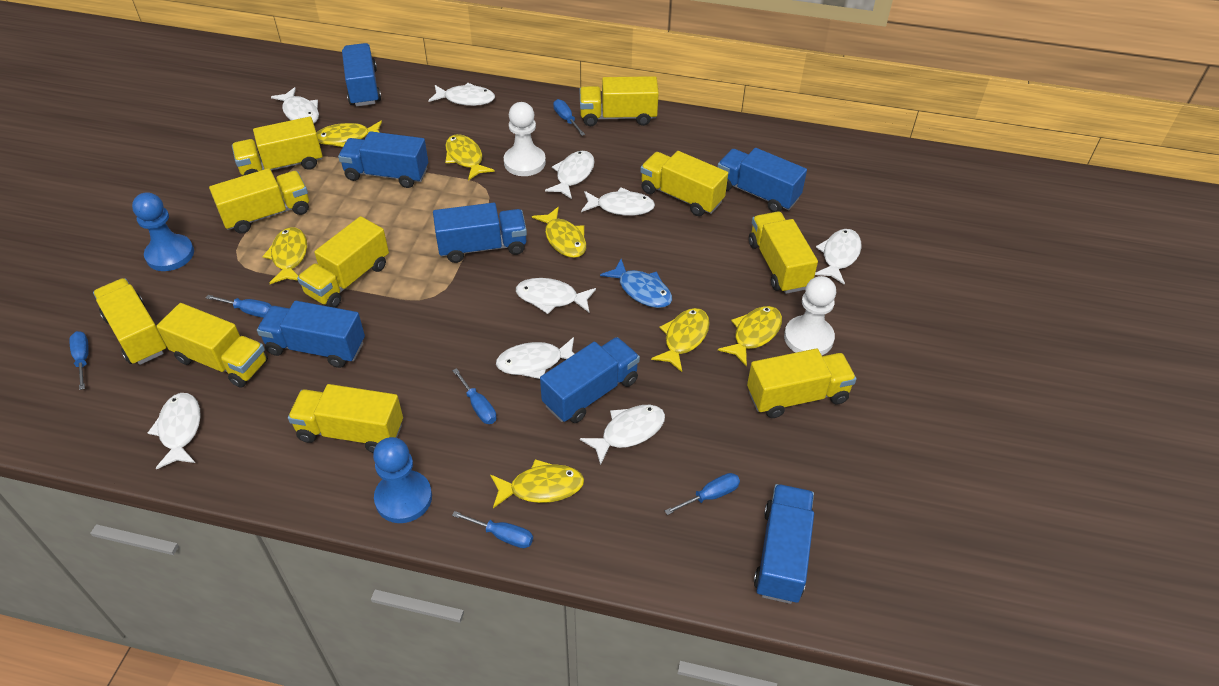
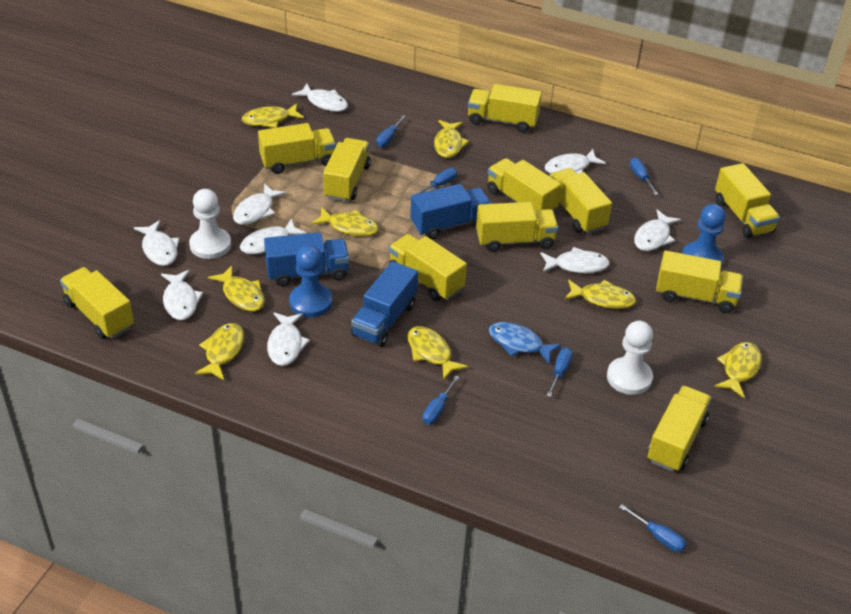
blue truck: [257,301,365,368] [338,131,428,188] [342,43,381,106] [433,203,527,263] [540,337,640,423] [718,148,807,212] [754,484,814,604] = 7 -> [264,232,349,286] [351,261,418,347] [410,184,492,239] = 3
yellow fish: [262,227,307,284] [316,121,382,147] [445,134,495,181] [490,459,584,508] [532,207,586,258] [651,308,710,372] [718,306,782,367] = 7 -> [195,323,244,380] [208,265,265,311] [242,103,304,128] [311,207,379,237] [407,326,468,380] [434,120,469,158] [564,279,636,309] [714,342,762,398] = 8
yellow truck: [93,278,167,365] [157,303,268,388] [209,168,309,234] [232,117,323,175] [288,384,403,453] [297,216,389,308] [580,76,659,126] [640,151,728,216] [747,349,856,418] [749,212,818,294] = 10 -> [60,267,134,339] [258,123,336,174] [323,138,371,202] [389,234,467,301] [468,84,542,133] [476,202,558,252] [487,158,561,211] [549,168,612,234] [647,386,712,472] [656,250,743,313] [715,163,780,238] = 11

